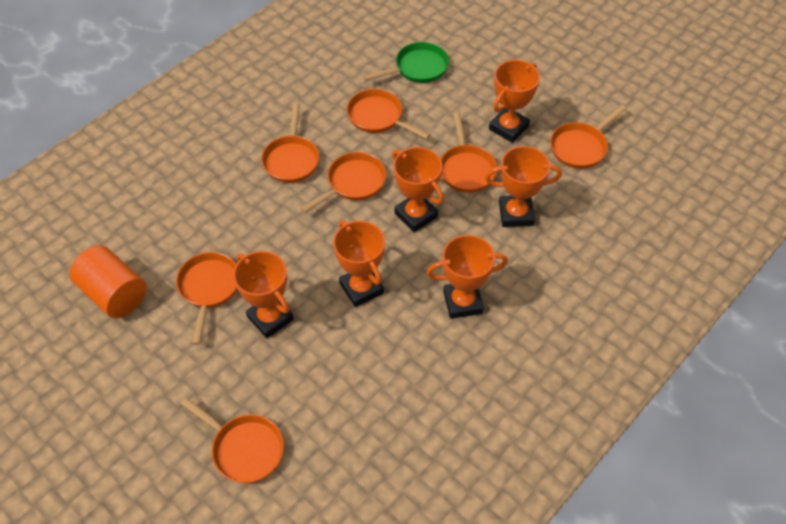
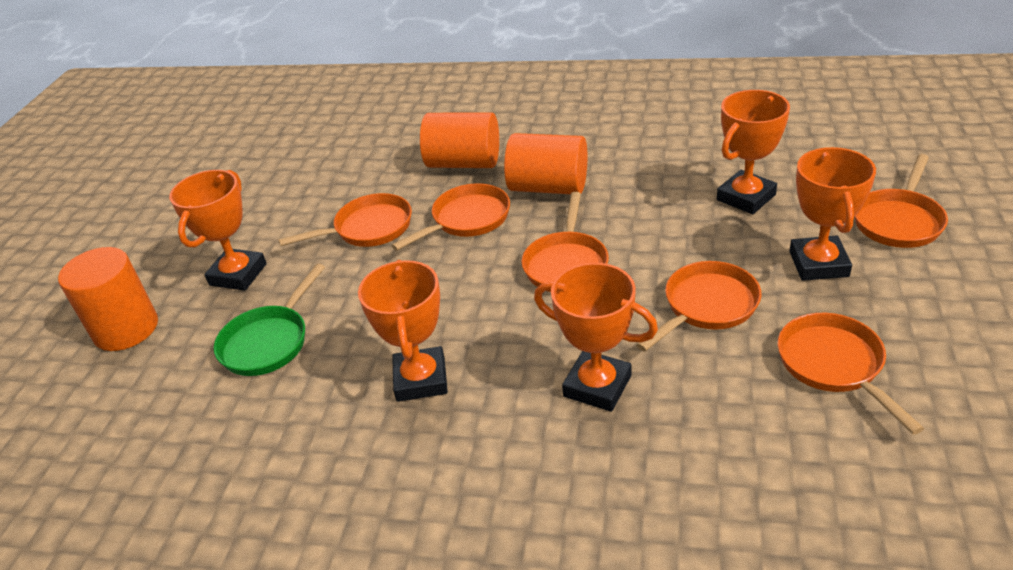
orange cylinder: [69,245,147,318] = 1 -> [58,247,158,351] [420,112,499,168] [504,133,587,194] = 3
orange pan: [176,252,237,345] [180,397,284,483] [261,103,319,183] [300,152,386,213] [347,89,430,139] [441,112,497,193] [550,105,626,169] = 7 -> [278,193,412,247] [391,183,510,251] [521,192,609,292] [637,261,761,351] [778,313,924,435] [855,154,948,248] = 6
orange trophy: [233,251,294,338] [333,220,385,307] [392,147,444,232] [427,235,508,319] [485,146,562,227] [489,60,540,143] = 6 -> [169,170,267,291] [358,260,448,402] [534,263,658,412] [717,90,790,214] [790,147,876,281] = 5

